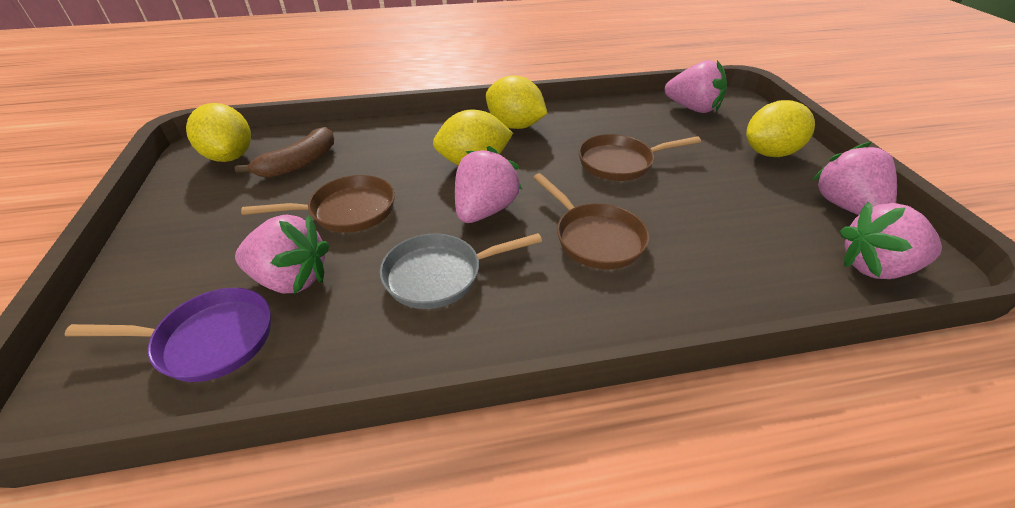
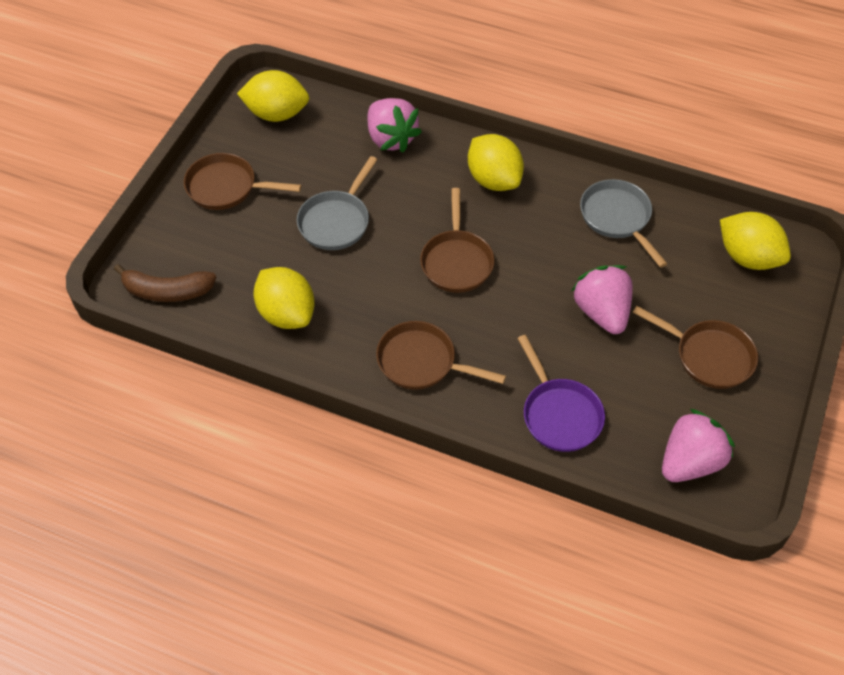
brown pan: [241,175,395,233] [533,173,649,269] [579,134,701,181] = 3 -> [184,153,301,210] [376,321,506,390] [420,188,494,293] [633,306,758,389] = 4
grey pan: [380,233,542,309] = 1 -> [297,156,378,250] [580,179,667,268] = 2
pink strawberry: [235,215,329,294] [455,146,522,223] [665,60,727,113] [813,142,897,215] [840,202,942,279] = 5 -> [367,98,422,153] [571,265,633,334] [662,409,735,482] = 3

